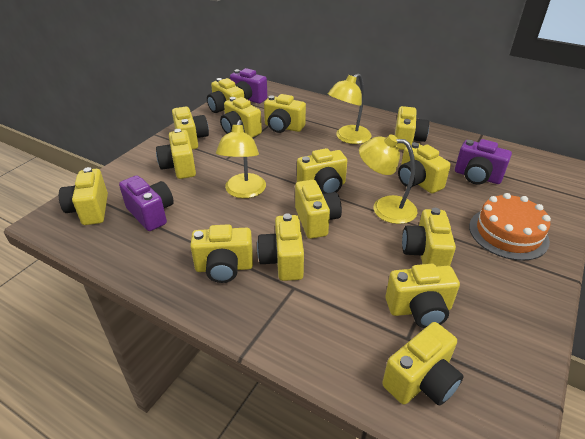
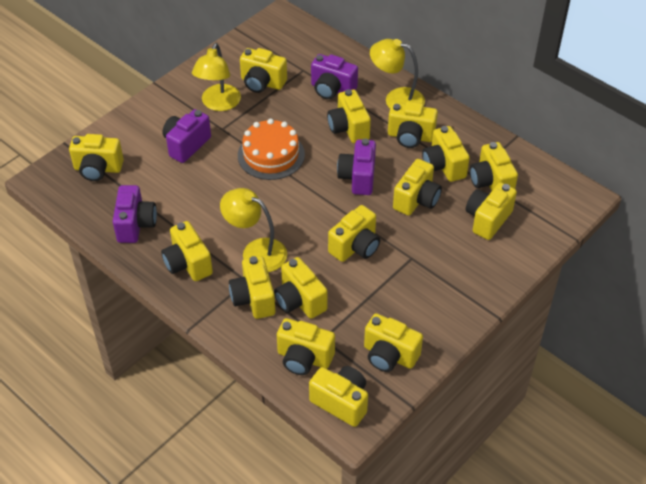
purple camera: [119,175,174,231] [230,68,267,104] [455,139,512,185] = 3 -> [113,185,157,243] [162,109,211,163] [311,54,358,99] [337,138,376,195] = 4

